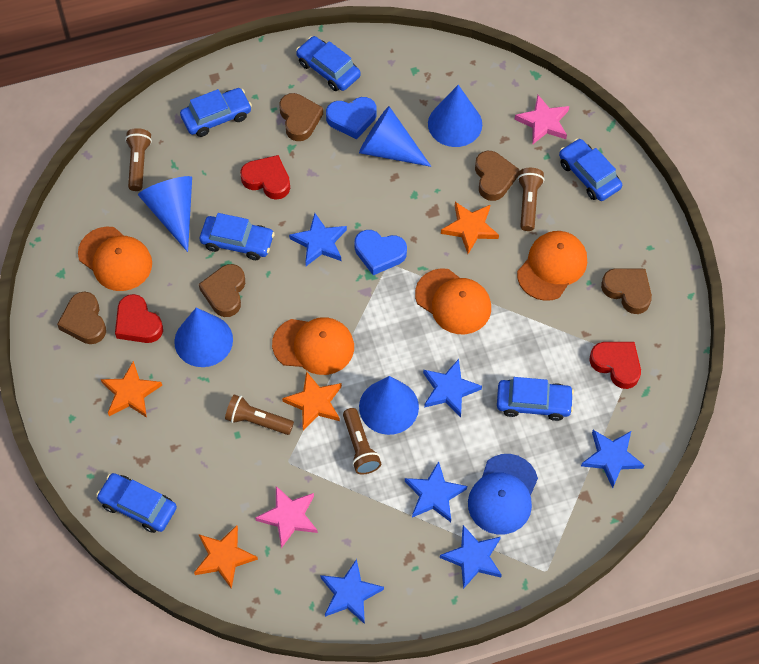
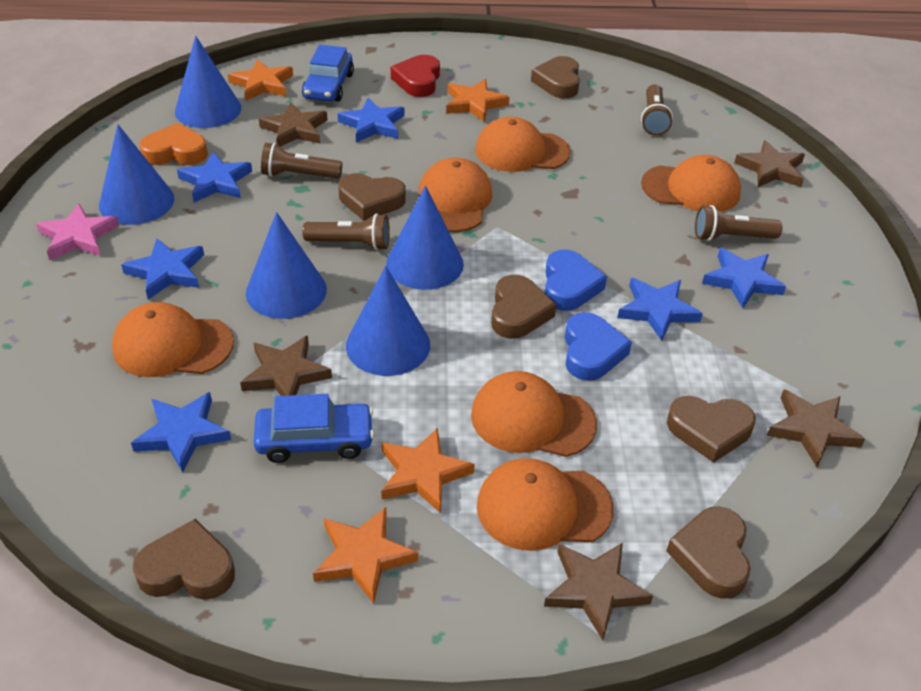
blue cap: [468,454,538,535] = 1 -> none = 0
blue car: [96,473,177,533] [180,88,252,137] [200,213,275,260] [296,36,361,91] [497,377,574,421] [559,139,622,201] = 6 -> [254,394,374,463] [302,45,354,102] = 2
brown heart: [57,292,106,344] [199,264,245,317] [279,93,323,141] [475,151,520,201] [601,268,652,314] = 5 -> [133,519,235,600] [338,173,406,221] [491,275,556,339] [531,56,580,98] [666,506,751,599] [667,396,756,463] = 6
brown star: none = 0 -> [240,335,332,396] [259,102,328,147] [544,543,653,640] [734,140,805,187] [767,389,865,467] = 5
orange cap: [78,226,152,291] [272,317,354,375] [415,268,491,334] [517,231,587,301] = 4 -> [112,302,234,377] [418,158,492,232] [471,371,597,457] [475,117,571,172] [477,458,614,551] [641,155,741,212] = 6
orange heart: none = 0 -> [140,123,208,165] = 1
pink star: [255,486,318,548] [514,95,569,145] = 2 -> [36,203,119,260] = 1
red heart: [115,294,163,343] [240,155,290,200] [589,342,641,389] = 3 -> [391,55,440,97] = 1

